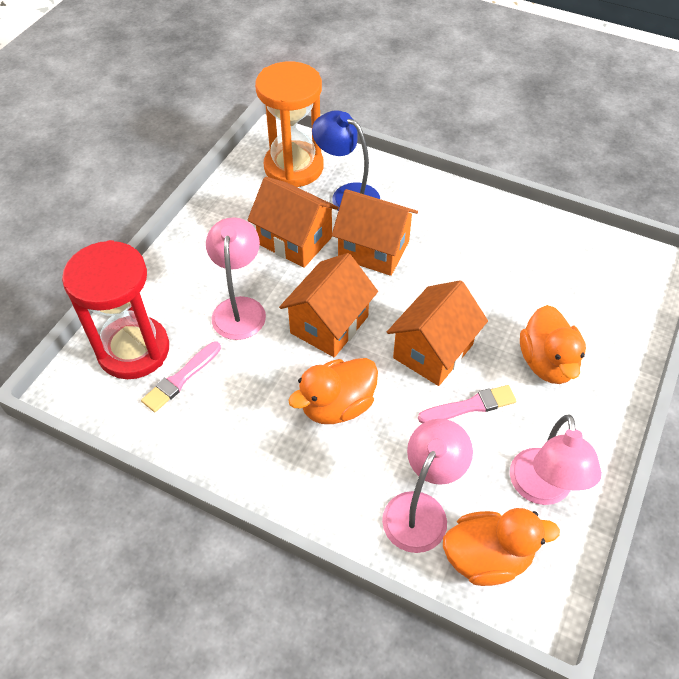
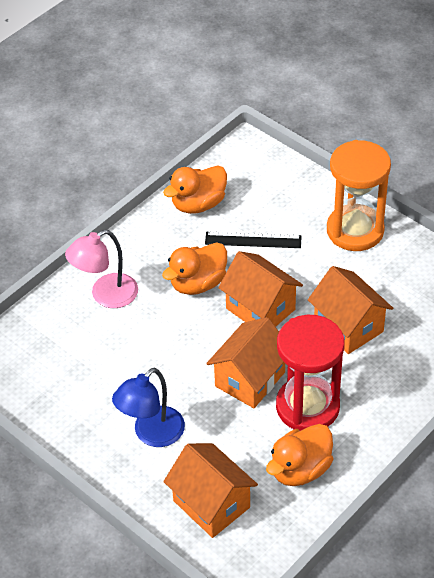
black ruler: none = 0 -> [205,231,302,248] = 1
pink brush: [141,342,221,412] [418,385,516,424] = 2 -> none = 0
pink lamp: [206,217,266,340] [382,419,473,553] [510,415,602,505] = 3 -> [65,230,138,308] = 1

